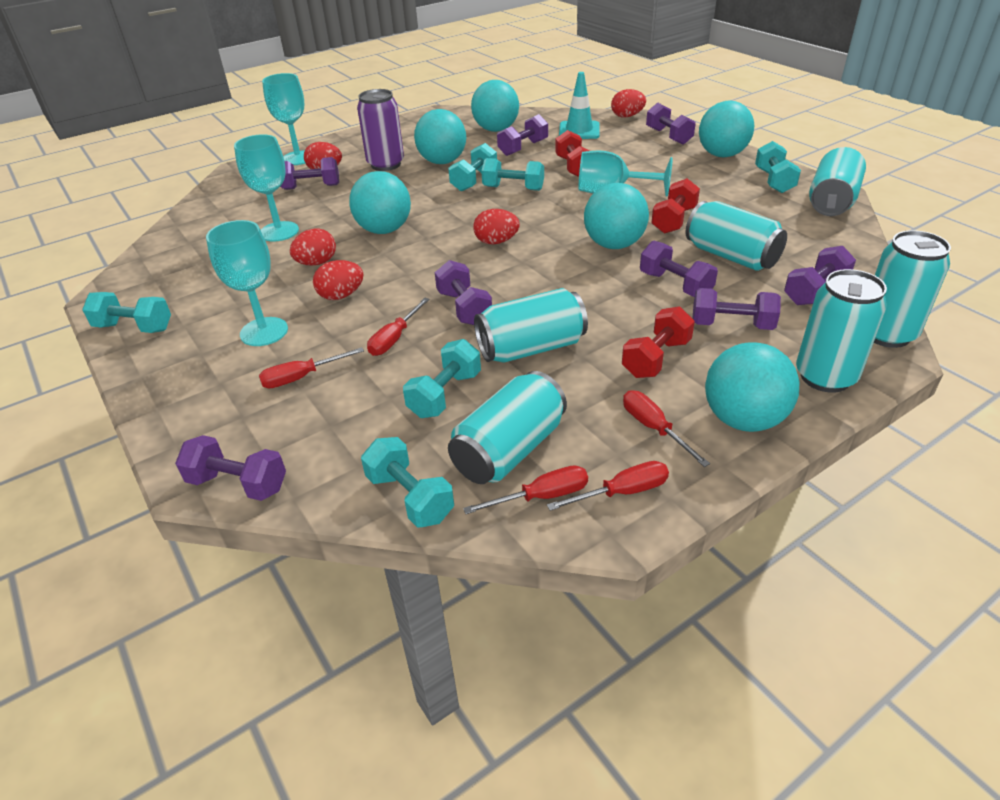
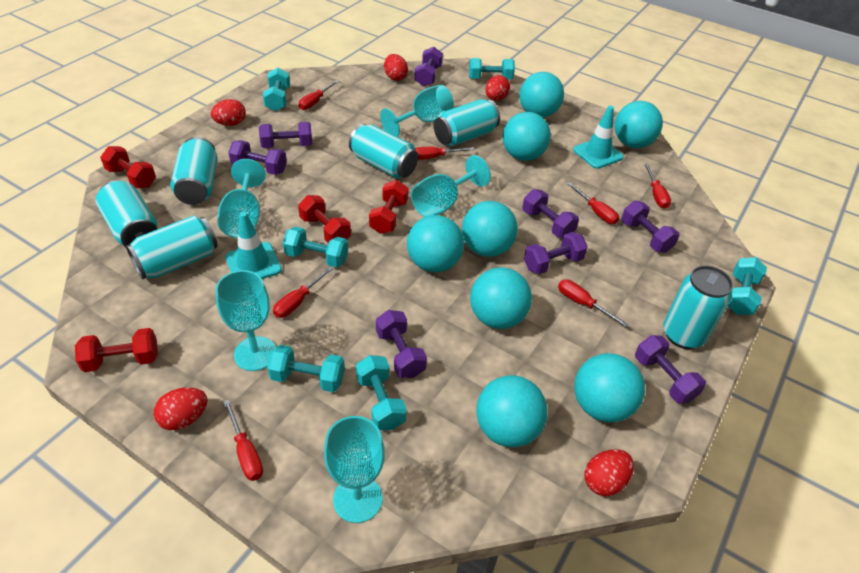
purple can: [357,89,404,171] = 1 -> none = 0
red dumbbell: [555,130,590,177] [622,306,695,378] [651,178,700,234] = 3 -> [75,328,158,372] [100,146,156,188] [298,195,351,243] [369,180,409,234] = 4
red screwdriver: [259,347,364,389] [367,298,430,356] [463,465,588,514] [547,461,669,511] [623,390,710,467] = 5 -> [223,400,263,481] [273,266,333,318] [299,80,339,110] [415,147,475,160] [558,279,629,327] [567,182,619,224] [644,164,671,209] = 7
turquoise ball: [349,171,411,234] [414,109,466,164] [471,80,519,132] [584,183,649,249] [699,101,754,157] [705,342,799,432] = 6 -> [407,215,464,272] [462,201,517,257] [470,267,532,329] [476,375,548,447] [503,112,551,161] [520,72,564,117] [574,353,645,423] [615,101,663,148] = 8
turquoise goblet: [206,220,288,346] [234,134,299,242] [262,73,306,165] [579,151,673,197] = 4 -> [216,270,276,371] [217,159,266,238] [324,416,385,523] [380,85,454,137] [411,155,491,217] = 5
turquoise traffic cone: [559,72,600,139] = 1 -> [225,212,282,279] [573,106,623,169] = 2

